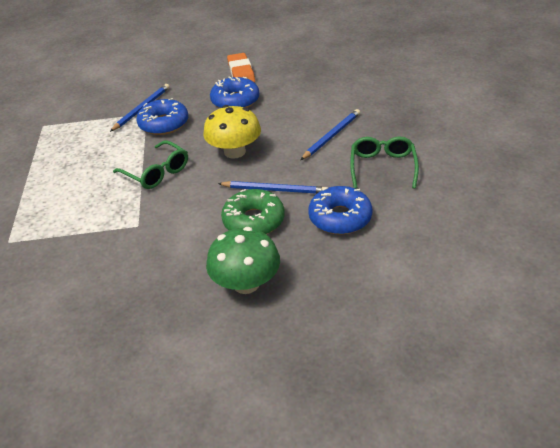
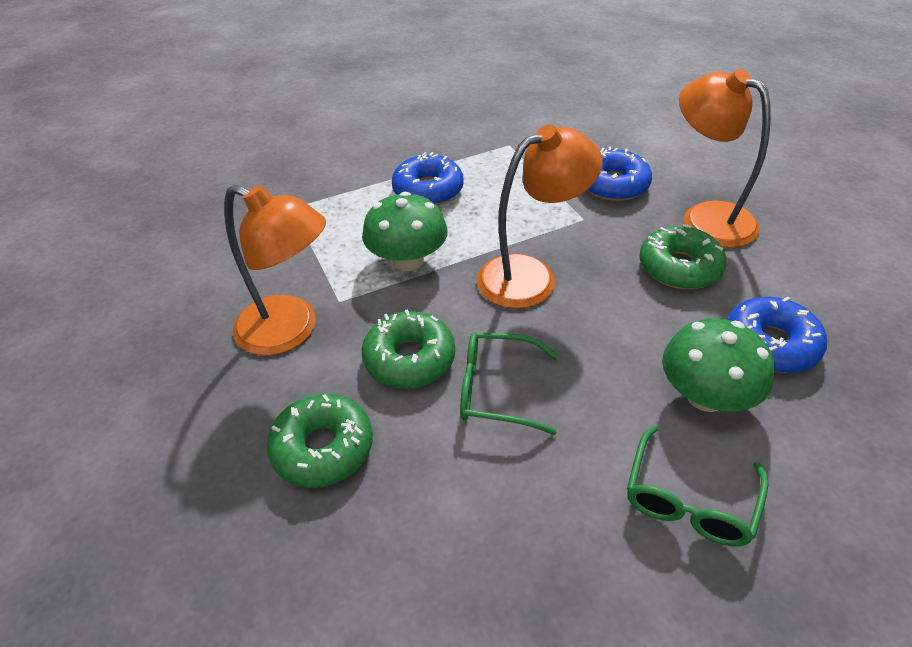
blue pencil: [110,84,170,132] [218,181,326,194] [301,109,360,160] = 3 -> none = 0
green donut: [221,189,285,234] = 1 -> [266,393,373,488] [362,309,455,388] [639,225,727,289] = 3
green mushroom: [206,227,280,294] = 1 -> [362,192,448,271] [662,318,774,412] = 2
orange eraser: [227,53,255,83] = 1 -> none = 0
orange lamp: none = 0 -> [224,185,326,355] [476,125,603,309] [679,69,771,248] = 3
yellow mushroom: [203,105,261,159] = 1 -> none = 0

